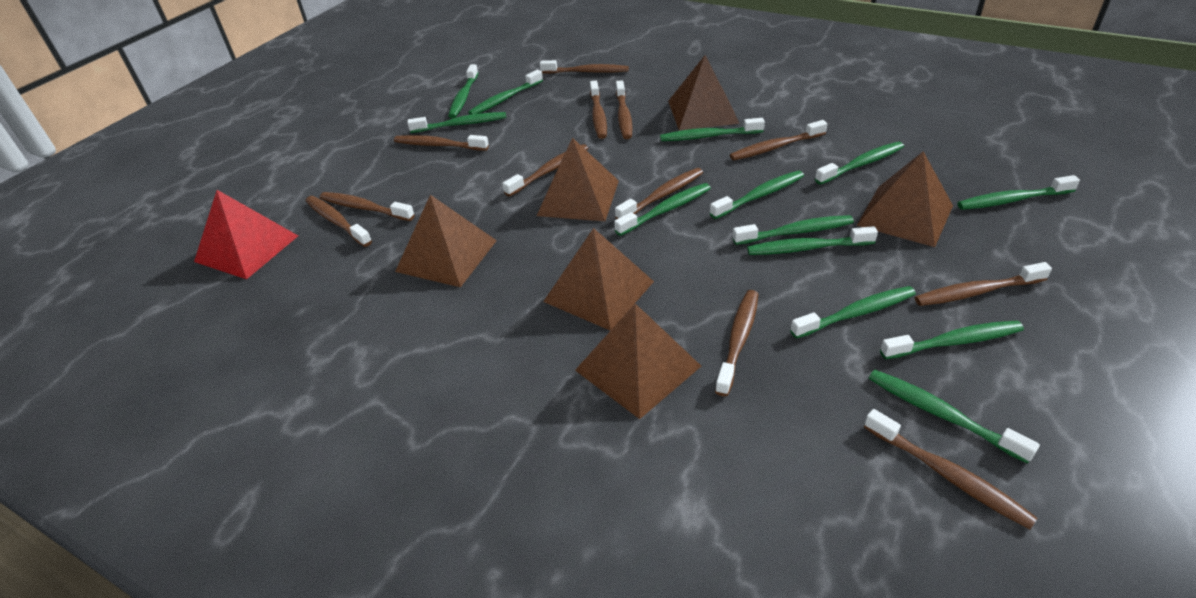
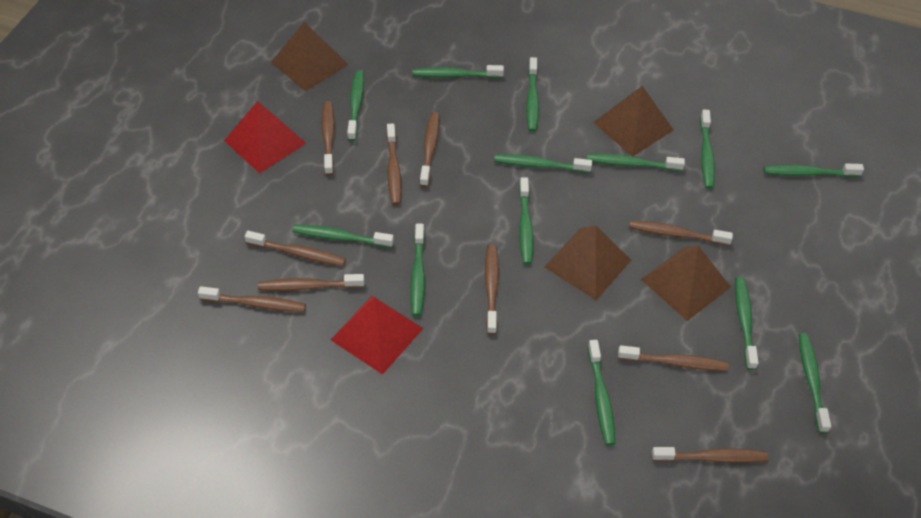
brown pyramid: [395,195,497,287] [537,137,619,221] [543,228,654,331] [575,304,701,419] [668,55,740,130] [857,151,953,247] = 6 -> [271,22,349,91] [544,225,631,300] [593,86,673,156] [641,246,731,321] = 4
brown toothbrush: [305,196,372,247] [320,192,415,221] [394,135,489,151] [502,144,588,197] [540,60,629,74] [590,81,607,139] [615,168,703,219] [616,81,633,139] [715,290,758,396] [730,120,828,160] [864,409,1038,529] [915,262,1052,306] = 12 -> [198,286,306,312] [245,231,346,266] [258,274,364,291] [322,101,335,175] [386,124,401,205] [420,112,439,187] [485,244,499,335] [618,345,729,371] [629,220,733,245] [652,447,768,463] = 10
red pyramid: [194,190,298,279] = 1 -> [224,101,306,173] [331,296,423,375] = 2

